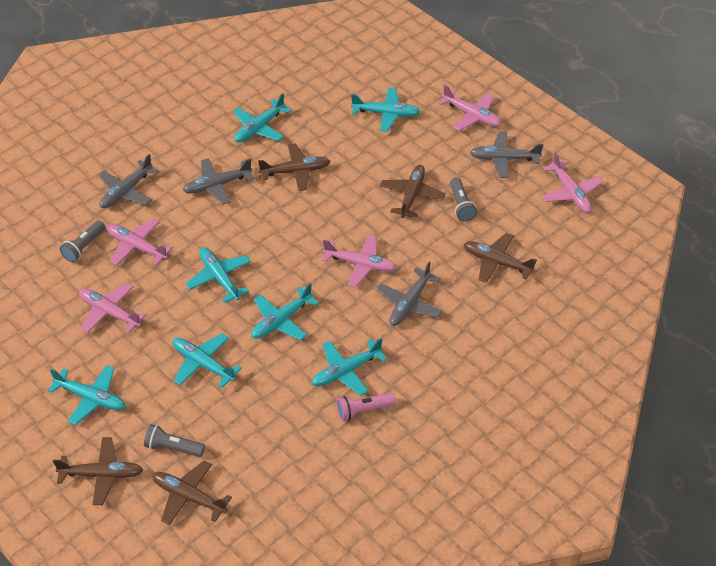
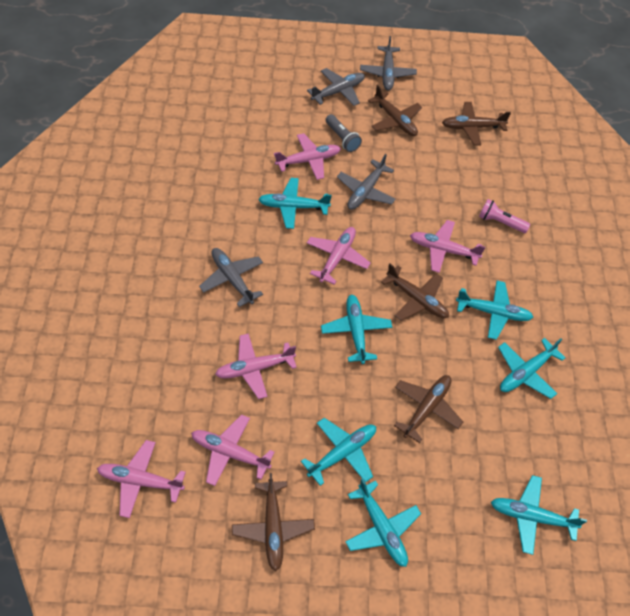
grey flashlight: [60,220,105,262] [144,424,205,457] [450,177,477,222] = 3 -> [326,114,362,152] = 1
pink plane: [79,283,147,333] [107,219,173,266] [322,234,397,287] [438,85,502,131] [541,152,603,213] = 5 -> [97,440,186,518] [191,414,275,486] [215,333,297,399] [274,133,341,180] [307,227,370,285] [410,220,485,273] = 6

